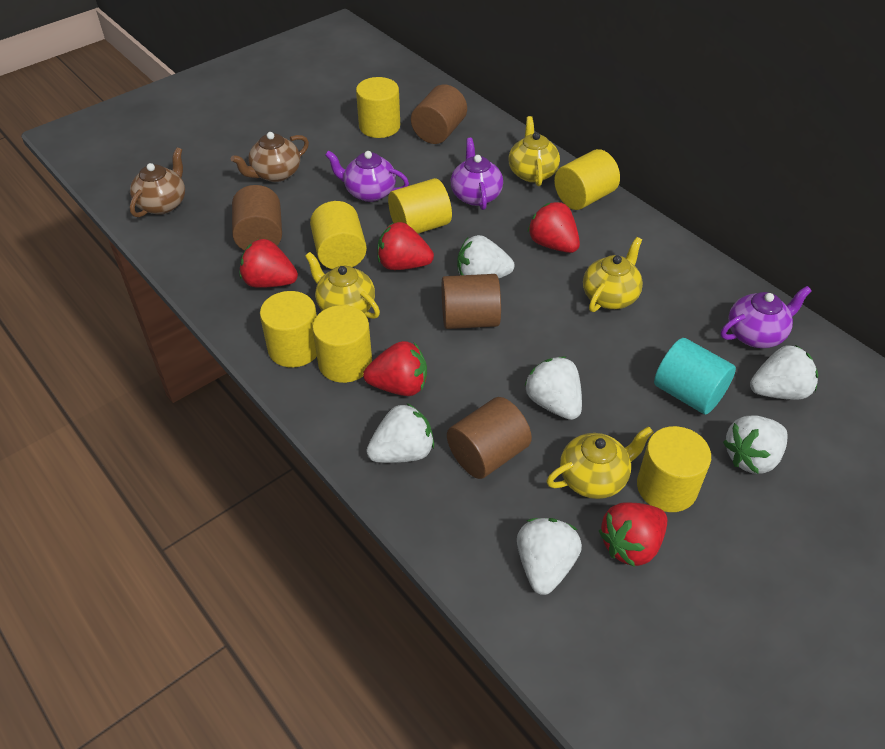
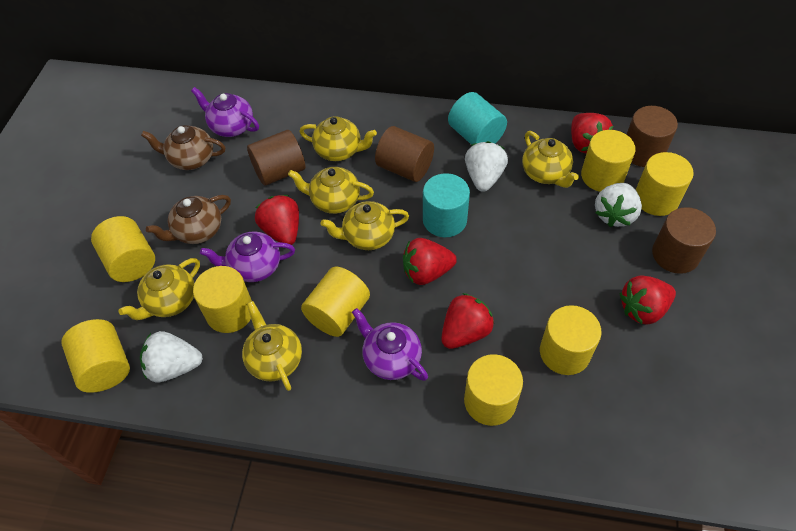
turquoise cylinder: [654,338,736,415] = 1 -> [423,173,470,237] [448,92,507,144] = 2
white strawberry: [366,403,434,463] [457,235,515,278] [517,518,582,595] [524,357,582,420] [723,415,788,474] [750,345,818,400] = 6 -> [140,331,203,382] [465,141,508,192] [595,183,642,227] = 3
yellow cylinder: [260,291,317,368] [310,201,367,269] [312,305,372,383] [356,77,400,138] [388,178,452,234] [554,149,620,210] [637,426,711,512] = 7 -> [61,319,130,393] [91,216,155,282] [193,266,252,333] [301,267,370,337] [464,354,523,426] [540,305,601,375] [581,130,636,192] [636,152,694,216] = 8
yellow teapot: [305,252,380,319] [509,116,560,186] [546,426,654,499] [583,237,643,312] = 4 -> [118,258,200,320] [242,301,302,391] [288,167,374,214] [299,116,377,161] [320,201,409,250] [522,131,579,188] = 6

